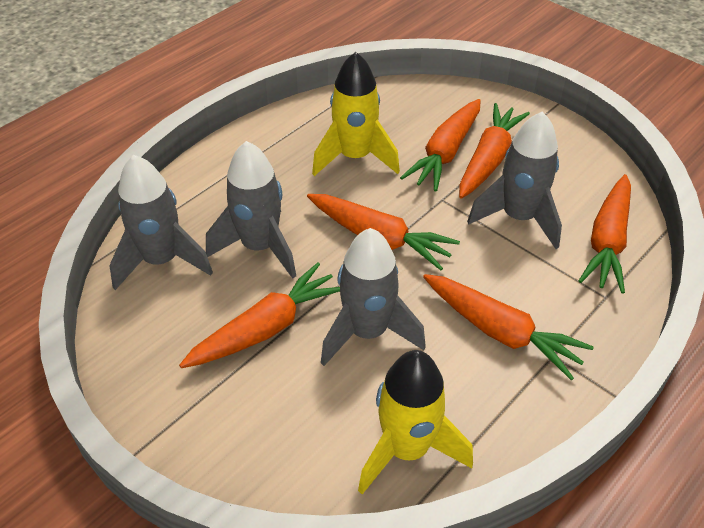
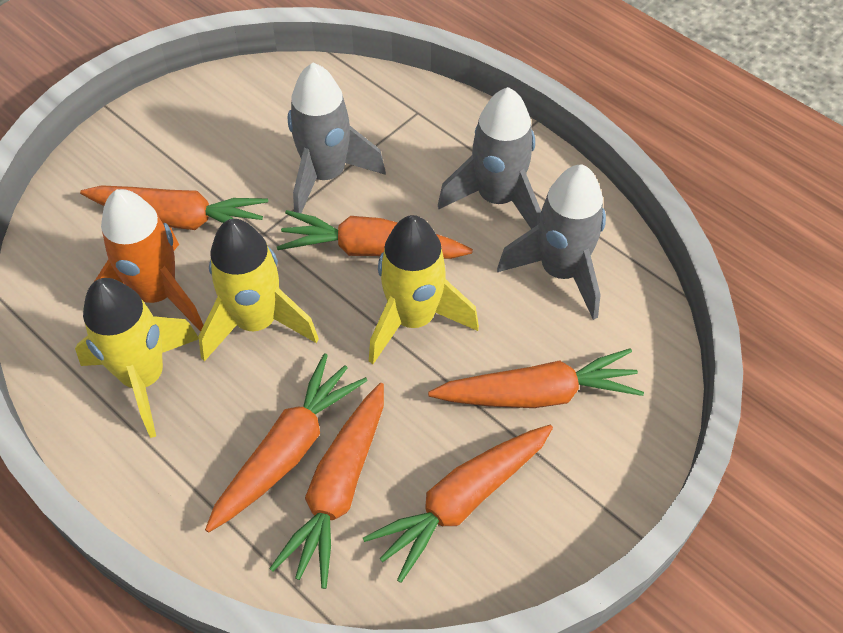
grey rocket: [109,155,213,290] [206,141,296,278] [321,228,426,366] [467,112,562,249] = 4 -> [288,63,386,213] [438,87,541,229] [497,165,606,320] = 3
orange rocket: none = 0 -> [94,189,204,332] = 1
yellow rocket: [312,52,400,176] [358,350,473,494] = 2 -> [75,278,199,438] [198,219,319,362] [369,215,479,364] = 3

